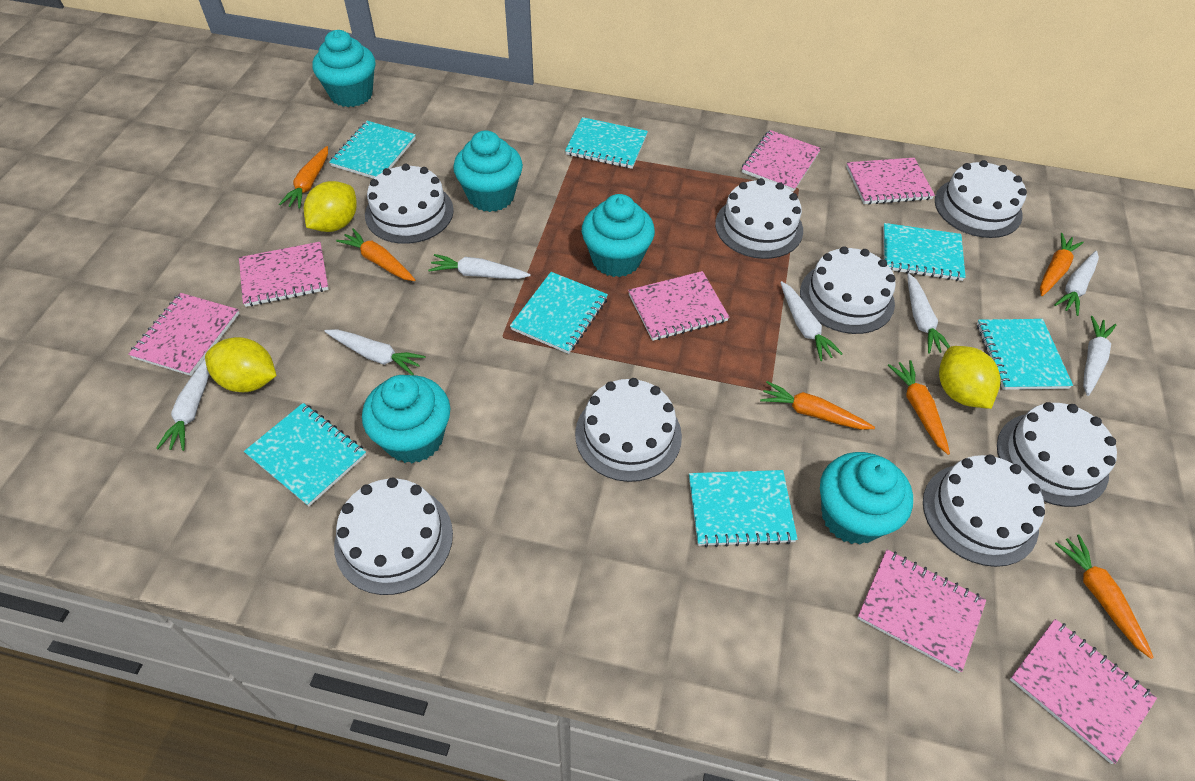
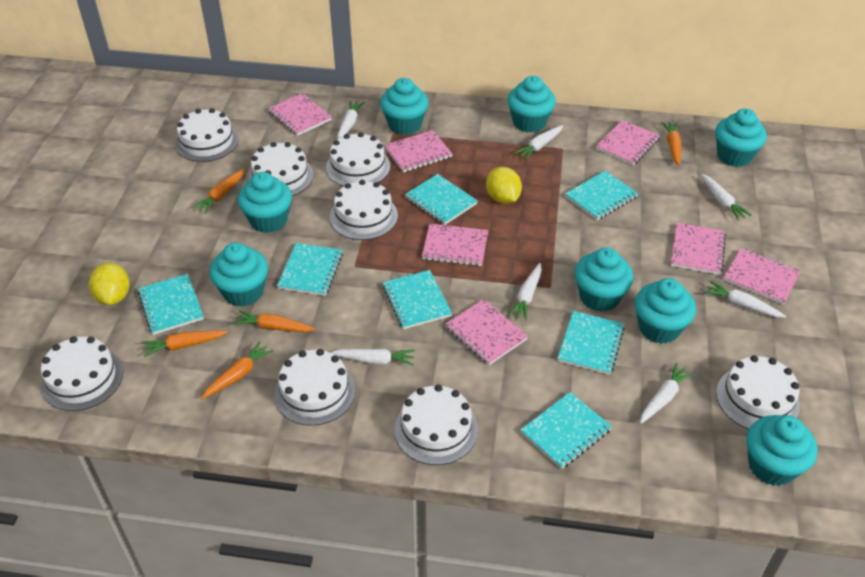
orange carrot: [279,146,328,209] [336,228,415,281] [760,381,875,430] [888,360,950,455] [1040,233,1084,296] [1055,534,1154,659] = 6 -> [142,330,228,357] [193,169,245,213] [201,341,274,399] [233,310,316,332] [661,122,681,165] = 5
turquoise cupcake: [312,30,376,107] [362,375,450,463] [453,130,523,212] [582,194,655,277] [820,452,913,545] = 5 -> [210,243,268,307] [238,172,292,233] [380,78,429,135] [507,76,556,133] [574,247,633,312] [635,278,696,344] [715,109,767,167] [747,415,817,486] = 8
yellow lemon: [205,337,276,392] [304,181,357,232] [939,346,1001,409] = 3 -> [89,263,130,305] [486,167,522,204] = 2

